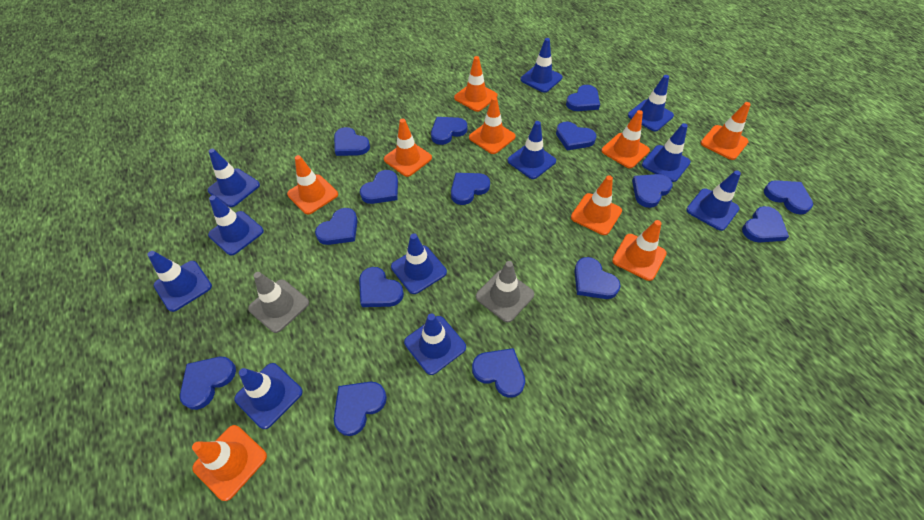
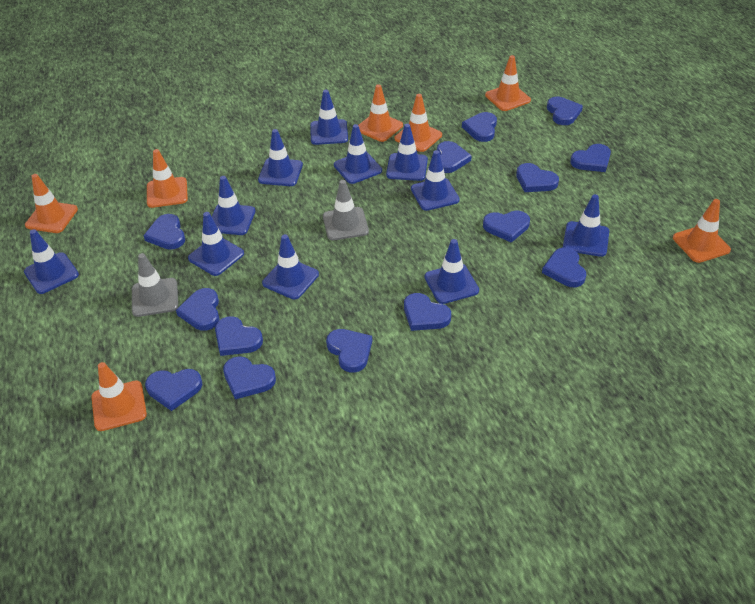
blue heart: [180,357,236,410] [315,208,358,245] [334,127,370,156] [334,382,387,436] [359,267,404,307] [360,170,398,204] [431,117,467,145] [451,173,490,205] [472,348,525,398] [556,122,596,151] [566,85,600,111] [574,257,621,299] [632,174,673,208] [742,206,789,242] [764,180,813,215] = 15 -> [143,214,185,250] [145,369,203,411] [176,288,219,331] [215,316,263,356] [223,356,276,399] [326,329,372,373] [404,293,451,331] [437,141,472,173] [462,112,497,142] [483,210,530,243] [516,163,559,192] [542,247,586,287] [547,97,583,125] [570,144,611,172] = 14
orange traffic cone: [192,425,267,501] [287,155,338,214] [384,119,432,177] [454,56,498,112] [469,97,516,154] [571,175,622,235] [601,110,650,168] [612,220,667,281] [701,102,751,160] = 9 -> [25,174,78,233] [91,362,147,431] [147,149,188,208] [358,84,403,142] [395,94,442,152] [485,55,531,111] [673,199,731,263] = 7

